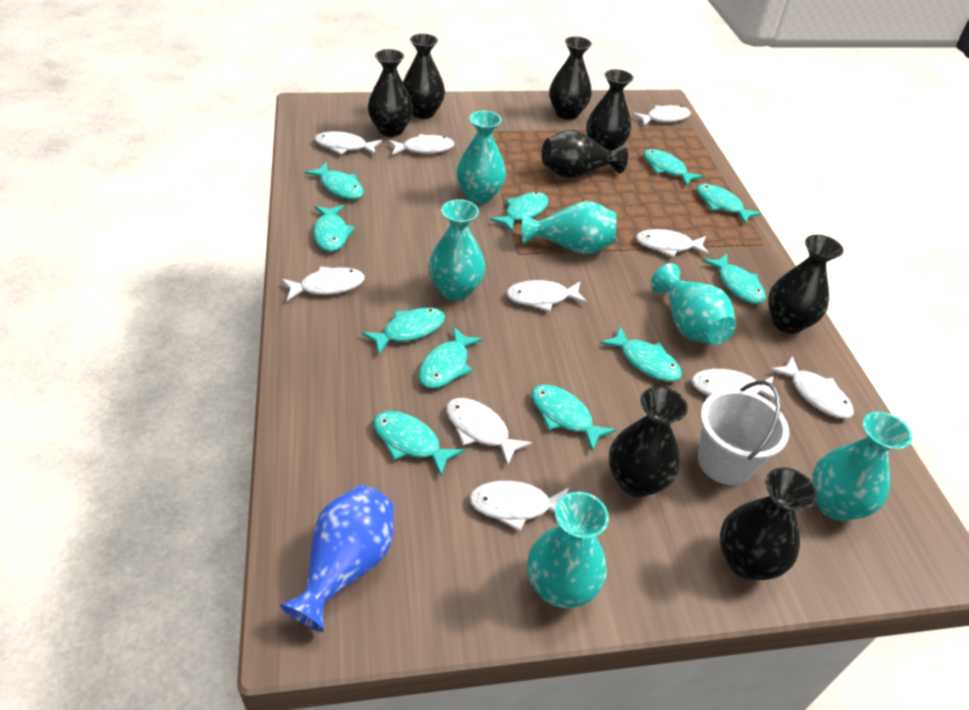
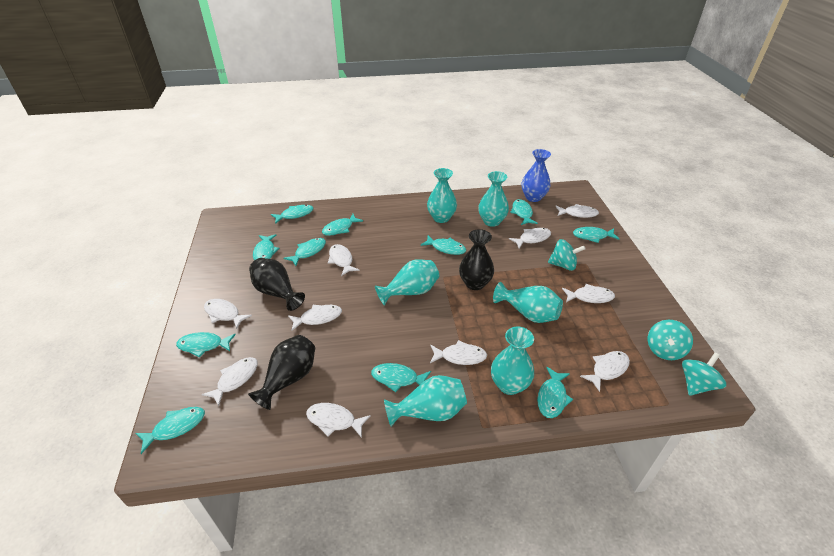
black vase: [368,49,413,137] [403,34,445,119] [542,130,628,178] [549,36,592,120] [586,69,634,151] [609,386,688,497] [720,467,817,580] [768,235,844,334] = 8 -> [248,335,315,410] [249,258,305,311] [459,229,494,290] = 3
turquoise spinning top: none = 0 -> [548,239,585,271] [648,320,693,360] [682,352,726,396] = 3
white bucket: [698,381,789,485] = 1 -> none = 0

